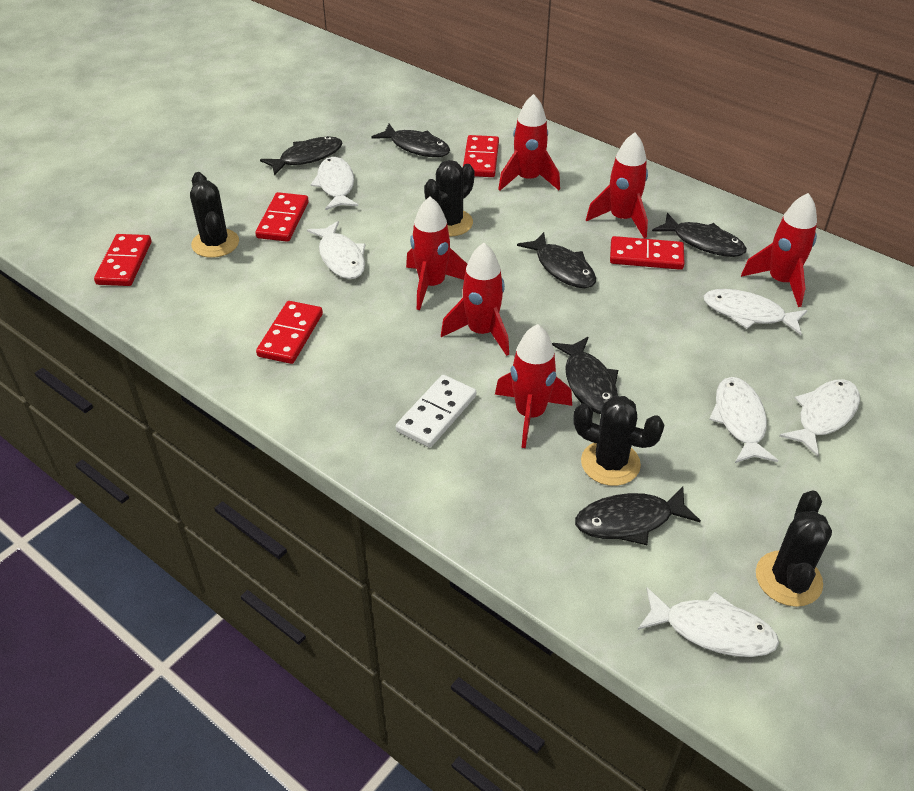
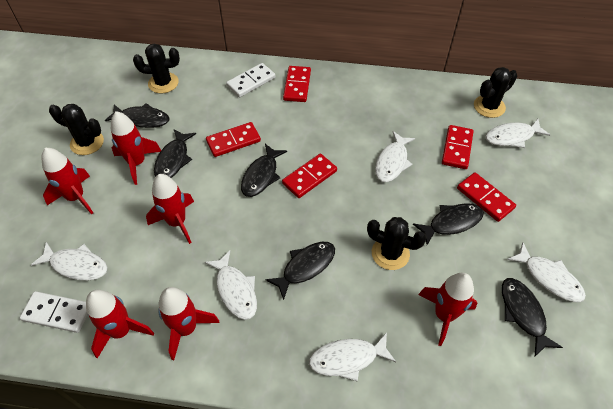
white domino: [396,375,476,448] = 1 -> [20,291,88,333] [226,63,276,97] = 2

